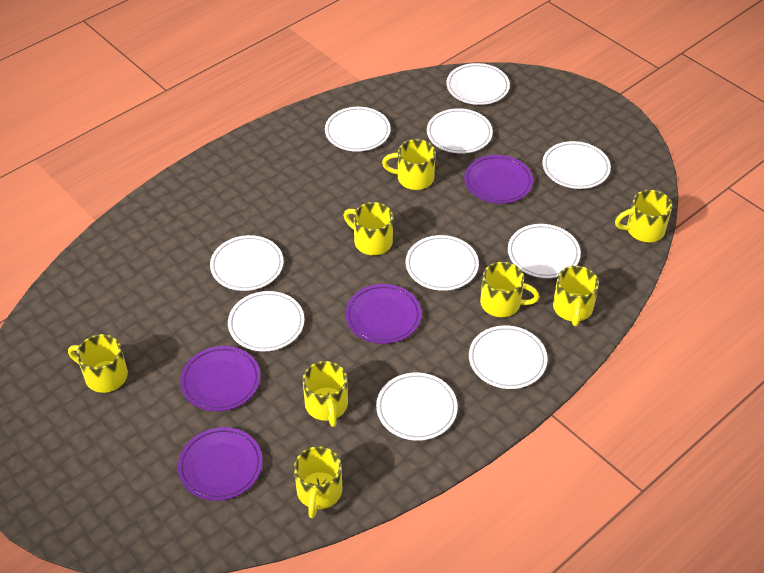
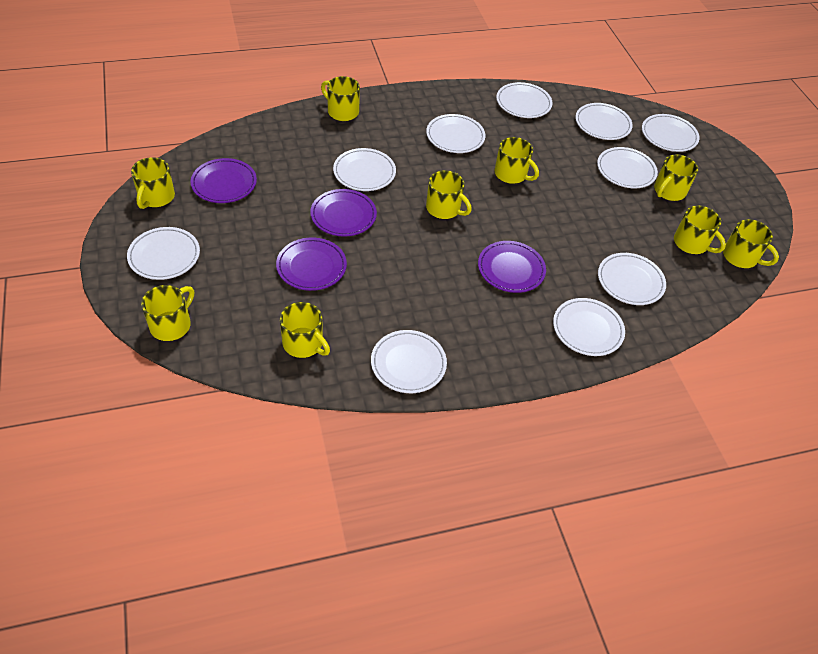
yellow mug: [68,334,128,393] [294,446,342,518] [302,361,348,427] [344,202,393,255] [382,139,436,190] [480,262,540,317] [553,266,599,326] [615,190,672,242] = 8 -> [131,157,175,209] [141,285,194,341] [280,302,330,358] [321,76,360,121] [426,170,472,219] [494,137,539,184] [654,154,698,201] [674,206,726,254] [723,219,779,268] = 9

